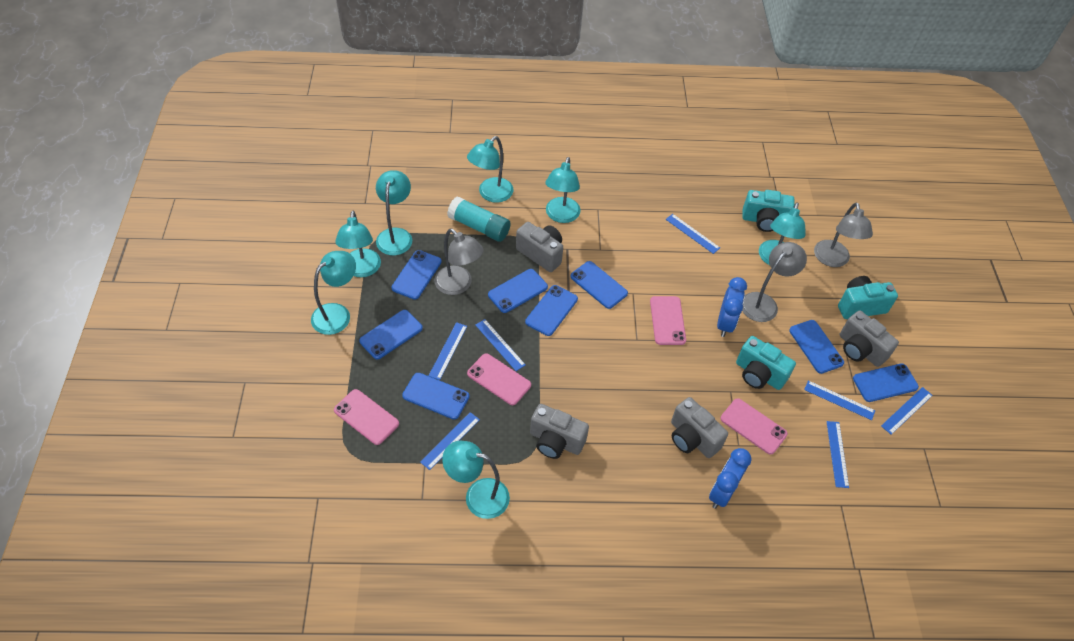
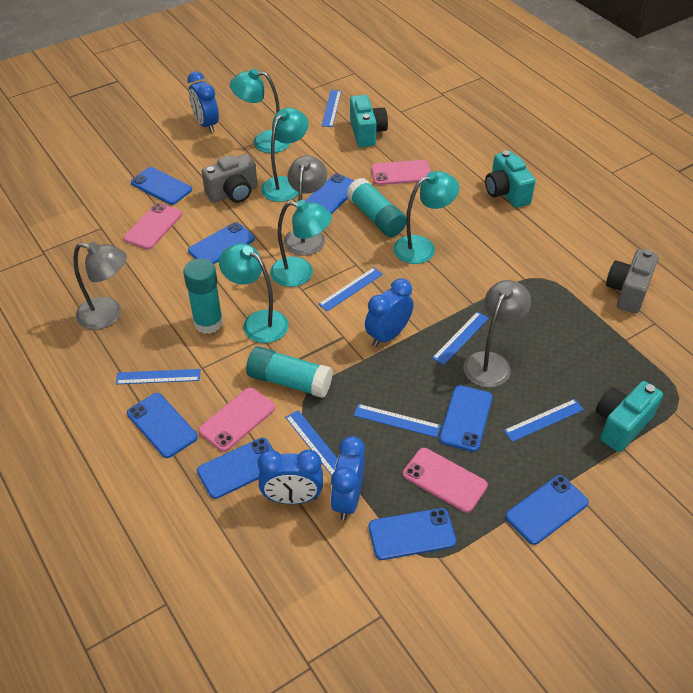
blue clock: [709,448,751,509] [717,277,747,337] = 2 -> [187,72,219,133] [258,450,323,504] [331,436,365,520] [365,278,413,347] = 4
grey camera: [516,222,563,272] [530,404,589,459] [671,397,728,458] [840,310,899,367] = 4 -> [201,154,258,203] [606,249,659,314] = 2
turquoise glue stick: [447,196,511,242] = 1 -> [183,258,223,334] [246,346,333,398] [347,178,406,237] = 3
turquoise lamp: [311,251,356,335] [335,211,381,277] [376,170,412,255] [442,441,510,519] [467,136,513,203] [545,157,580,223] [759,202,806,265] = 7 -> [219,243,289,343] [230,69,290,153] [261,108,308,202] [270,200,332,287] [393,171,459,264] = 5

